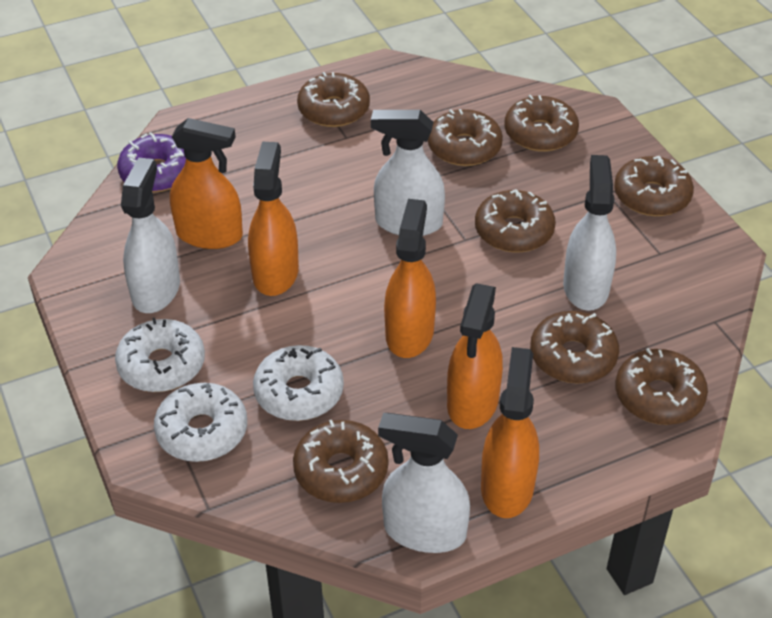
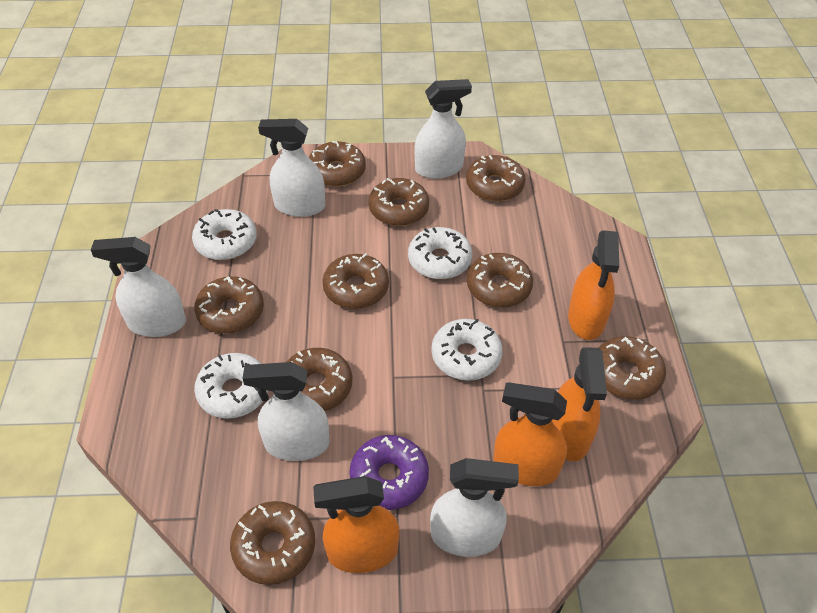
brown donut: [293,420,388,503] [297,72,370,127] [428,109,503,166] [475,189,556,252] [504,95,579,152] [530,311,619,383] [614,156,694,216] [615,348,708,425] = 8 -> [194,276,264,334] [230,501,315,585] [287,348,352,411] [309,141,366,187] [322,253,389,309] [368,178,429,226] [466,155,526,201] [467,253,533,308] [599,336,666,400] = 9
orange spray bottle: [170,118,243,249] [248,142,299,296] [384,199,436,358] [447,284,503,429] [481,347,539,518] = 5 -> [313,476,400,573] [493,382,567,486] [552,347,607,461] [568,230,619,340] = 4
white donut: [115,318,205,392] [154,383,247,462] [253,345,344,421] = 3 -> [192,209,257,260] [194,353,268,419] [408,227,472,279] [431,319,503,381] = 4
white spray bottle: [121,158,180,313] [371,110,445,236] [378,413,470,553] [563,155,616,311] = 4 -> [91,237,186,337] [243,362,330,461] [258,119,325,217] [414,79,472,179] [430,458,519,557] = 5

